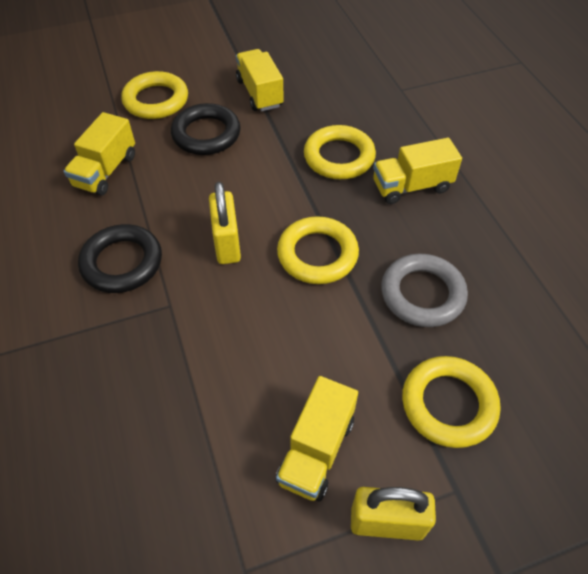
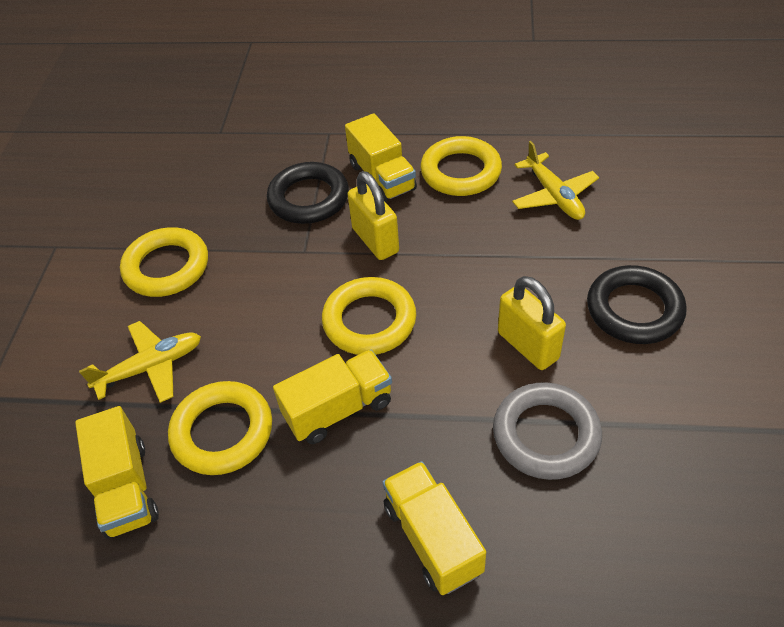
yellow plane: none = 0 -> [79,321,201,403] [512,141,599,220] = 2

